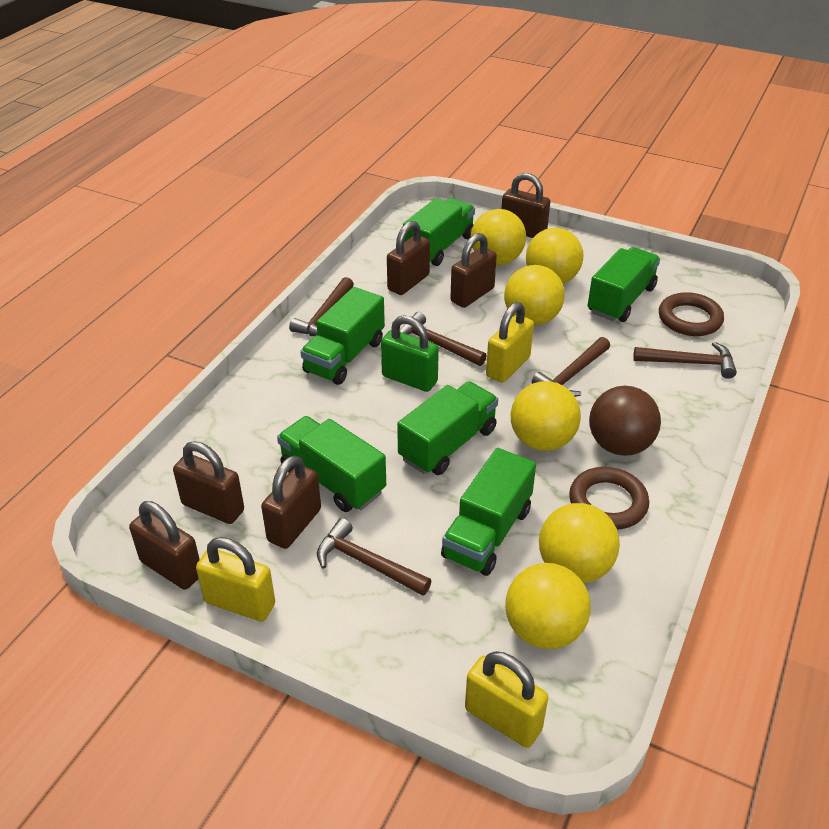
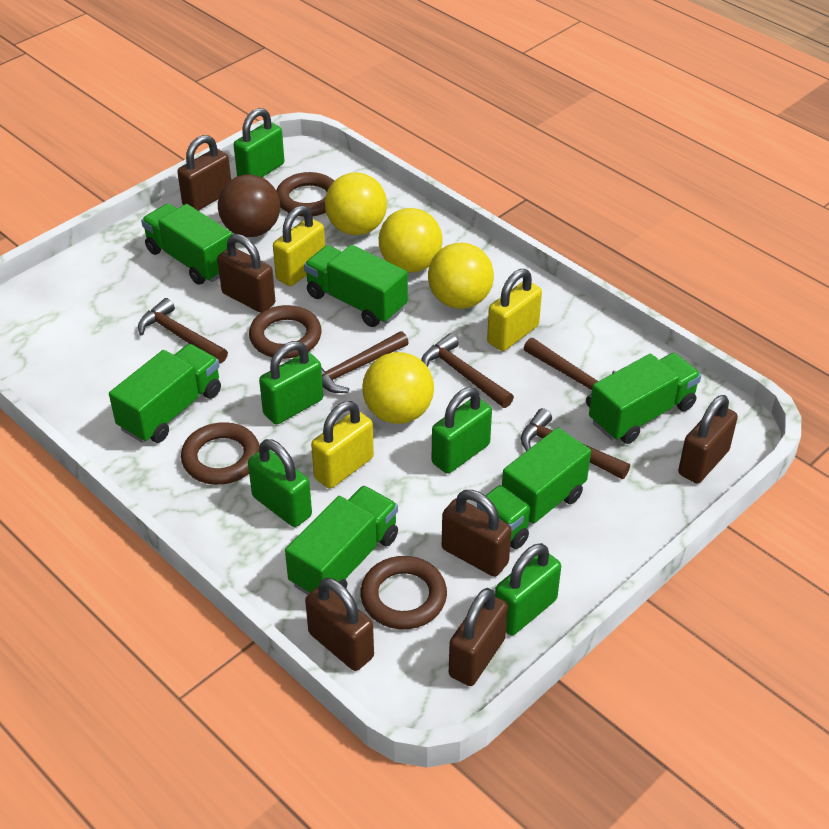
brown ring: [569,467,649,530] [659,292,724,336] = 2 -> [181,422,260,485] [249,305,322,359] [276,172,334,217] [360,556,447,629] = 4
green padlock: [381,315,439,392] = 1 -> [234,108,284,177] [248,439,312,527] [259,341,323,425] [432,387,492,474] [495,543,561,635] = 5
yellow ball: [471,209,526,265] [504,265,565,325] [505,563,591,649] [511,381,581,451] [526,228,583,284] [539,503,620,583] = 6 -> [325,172,387,235] [362,352,434,424] [379,208,443,273] [428,242,494,309] = 4

